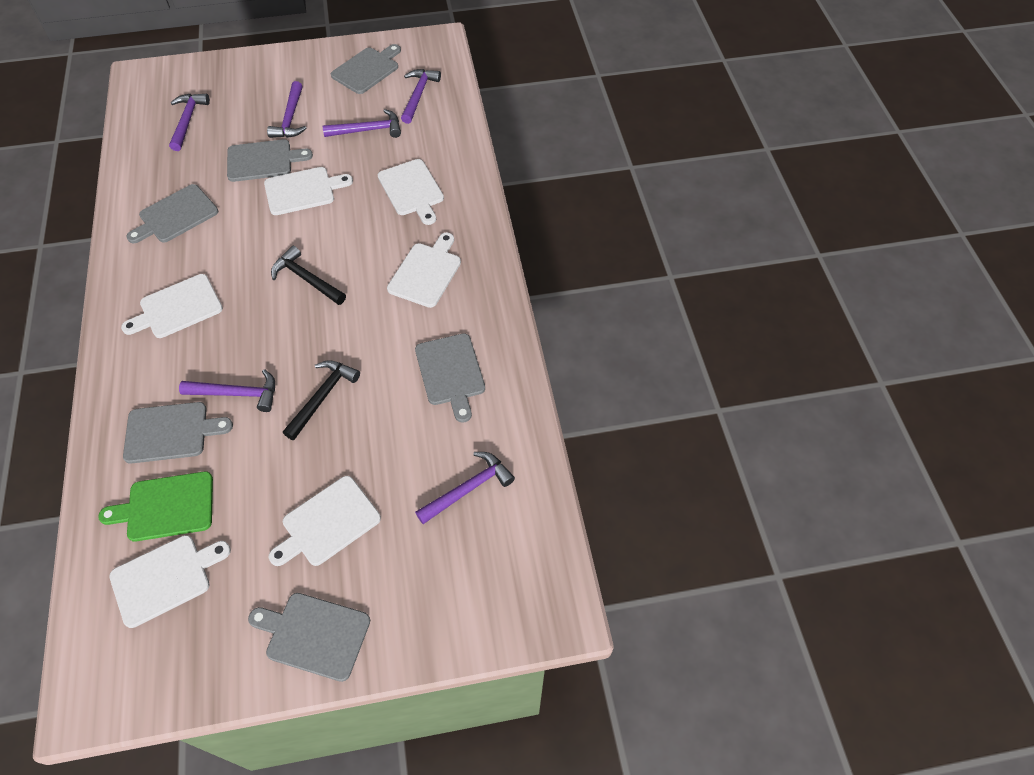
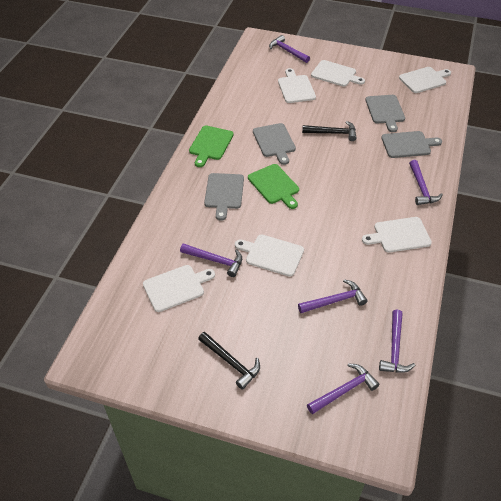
green cutting board: [98,471,213,542] = 1 -> [189,126,234,167] [248,164,299,209] = 2
grey cutting board: [123,402,233,464] [126,184,218,243] [227,139,313,182] [248,593,370,682] [331,44,401,94] [415,333,485,423] = 6 -> [204,173,244,221] [253,123,296,165] [365,95,405,132] [381,131,442,158] = 4

